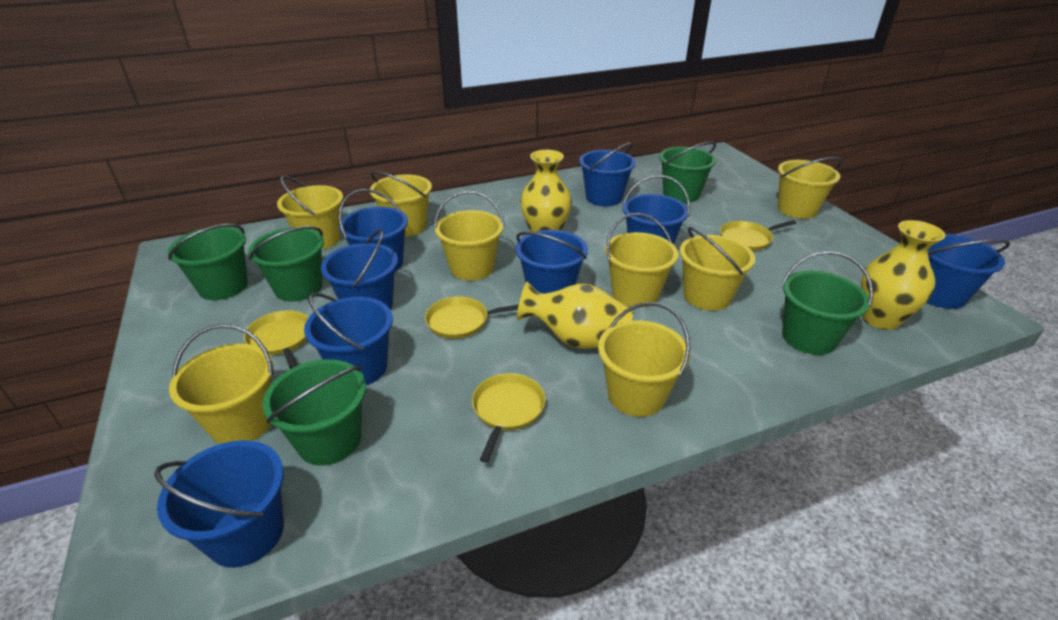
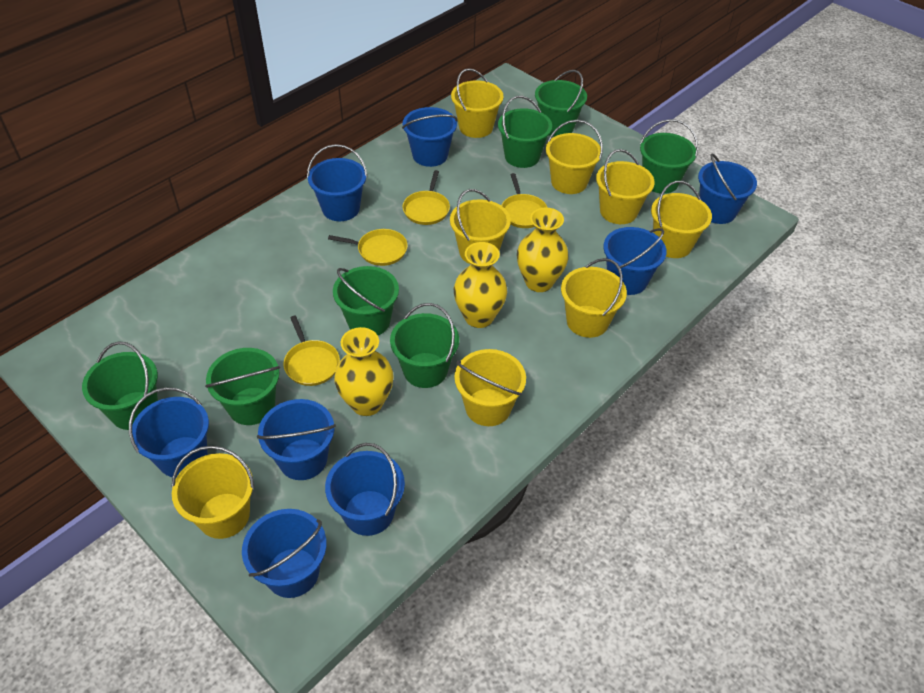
green bucket: [168,224,248,300] [248,226,324,301] [262,359,366,466] [659,141,716,203] [782,251,873,355] = 5 -> [82,342,158,430] [205,348,280,425] [333,266,399,335] [390,303,459,388] [498,96,552,168] [535,70,587,137] [640,119,698,194] = 7

